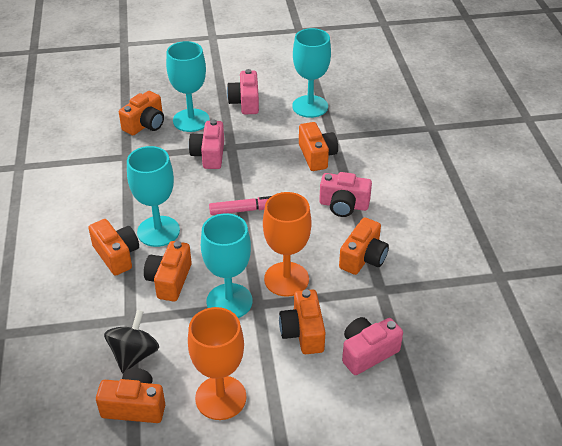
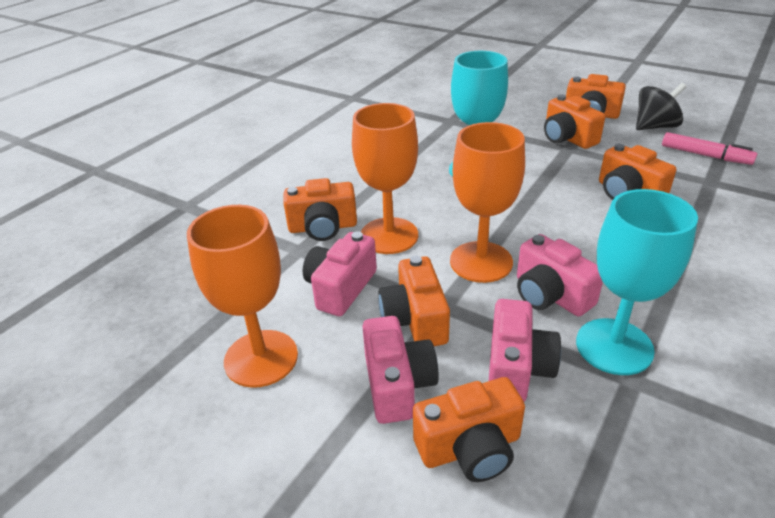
orange camera: [88,219,139,276] [96,368,165,423] [119,91,164,135] [144,241,192,301] [279,289,326,354] [299,122,338,171] [339,217,389,275] = 7 -> [283,178,357,241] [379,256,450,346] [413,377,525,482] [544,94,605,149] [566,74,626,119] [599,144,676,200] = 6
orange goblet: [188,307,247,420] [263,192,312,297] = 2 -> [187,205,298,388] [352,103,418,254] [450,122,525,283] = 3
turquoise goblet: [127,146,180,247] [166,41,210,132] [201,213,252,318] [292,28,331,118] = 4 -> [449,51,508,177] [576,189,698,375] = 2

